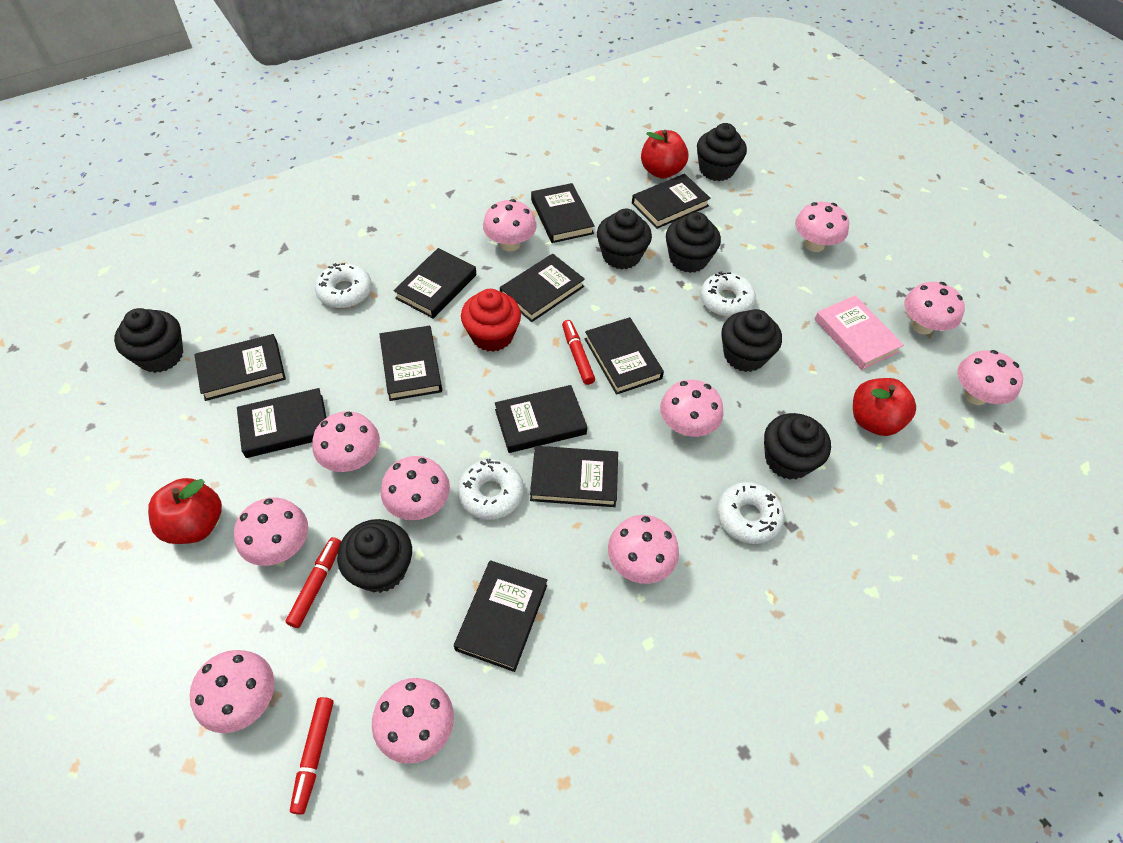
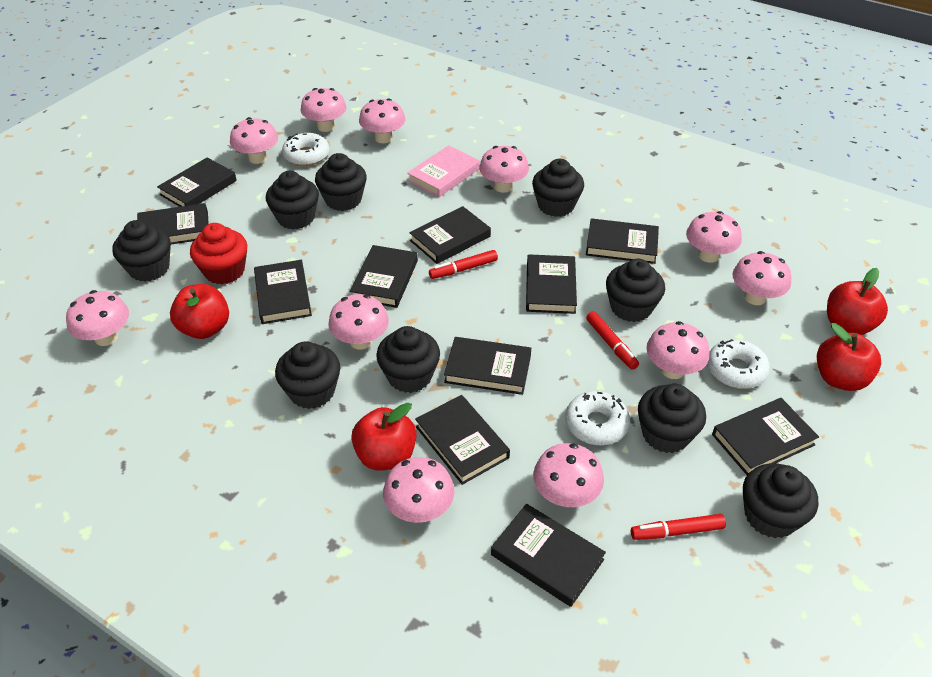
black cupcake: [114,308,183,373] [337,519,412,593] [597,209,652,269] [666,212,721,273] [697,123,747,181] [721,309,782,372] [764,413,831,480] = 7 -> [112,220,171,282] [266,171,319,230] [275,341,340,409] [315,153,367,211] [376,326,440,393] [532,159,584,217] [606,259,665,322] [638,384,706,453] [743,463,818,538] = 9
red apple: [148,478,222,544] [641,130,688,179] [853,378,916,436] = 3 -> [170,284,229,339] [351,403,417,470] [817,323,881,391] [827,268,888,335] = 4
white donut: [315,263,372,308] [457,459,524,520] [700,271,756,317] [717,482,784,544] = 4 -> [282,133,329,166] [565,391,630,445] [707,339,770,389] = 3

